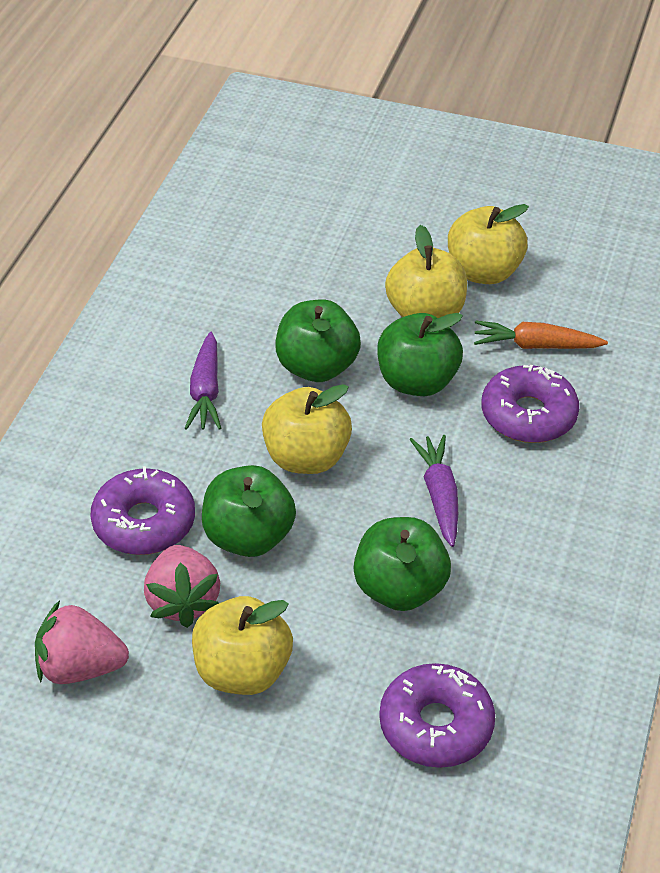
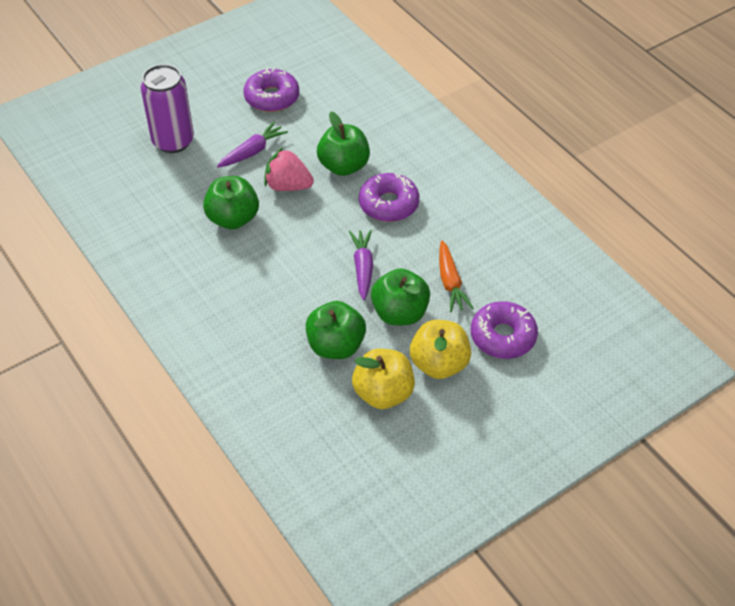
pink strawberry: [35,600,129,684] [144,545,220,628] = 2 -> [264,147,314,191] = 1
purple can: none = 0 -> [140,64,194,153] = 1
yellow apple: [192,596,293,695] [262,384,352,474] [385,225,467,318] [448,204,529,284] = 4 -> [352,349,415,409] [410,320,471,379] = 2

